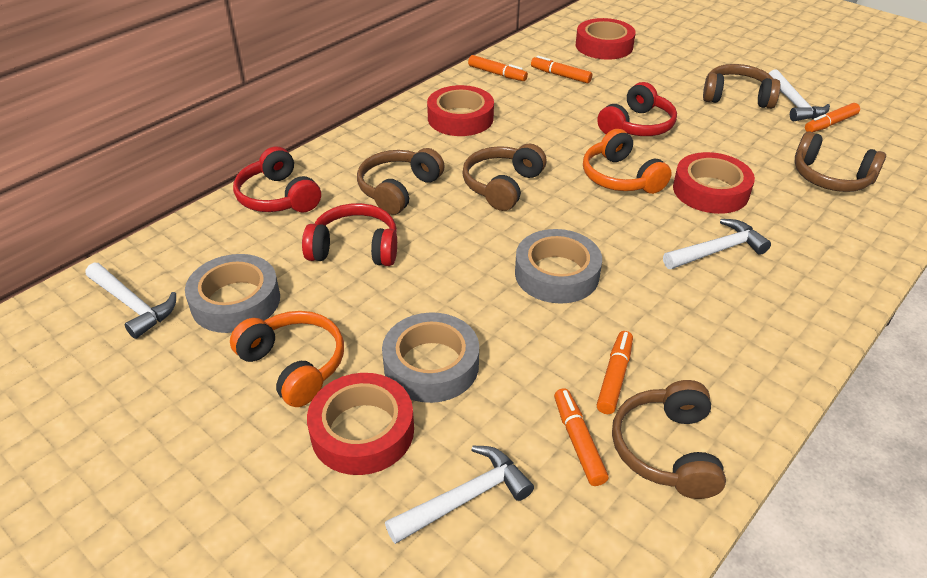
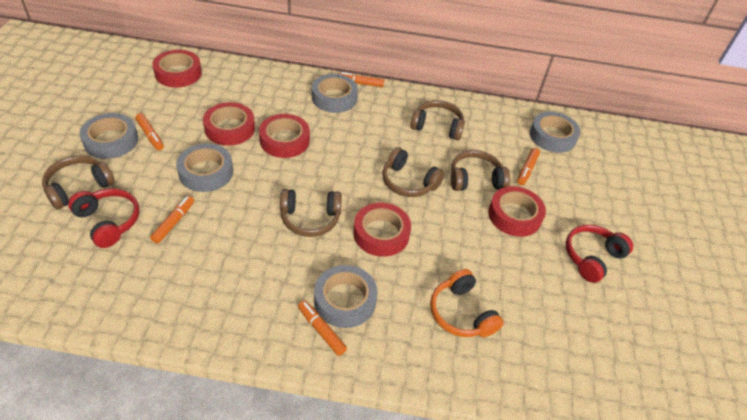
grey tape: [185,254,280,333] [382,312,479,403] [515,229,602,304] = 3 -> [79,113,138,159] [176,143,233,192] [312,74,358,113] [314,265,378,328] [530,112,580,153] = 5
orange headphones: [230,311,344,407] [583,129,672,194] = 2 -> [430,269,504,337] = 1
red headphones: [233,147,321,212] [302,203,397,266] [597,82,677,136] = 3 -> [68,189,140,248] [566,225,633,283] = 2
red tape: [307,373,414,475] [427,85,494,136] [576,18,636,60] [673,152,755,214] = 4 -> [152,50,202,88] [203,102,255,146] [259,114,310,158] [353,203,411,257] [488,186,546,237] = 5
white hammer: [86,263,176,339] [385,446,534,544] [663,219,771,269] [769,69,830,121] = 4 -> none = 0

